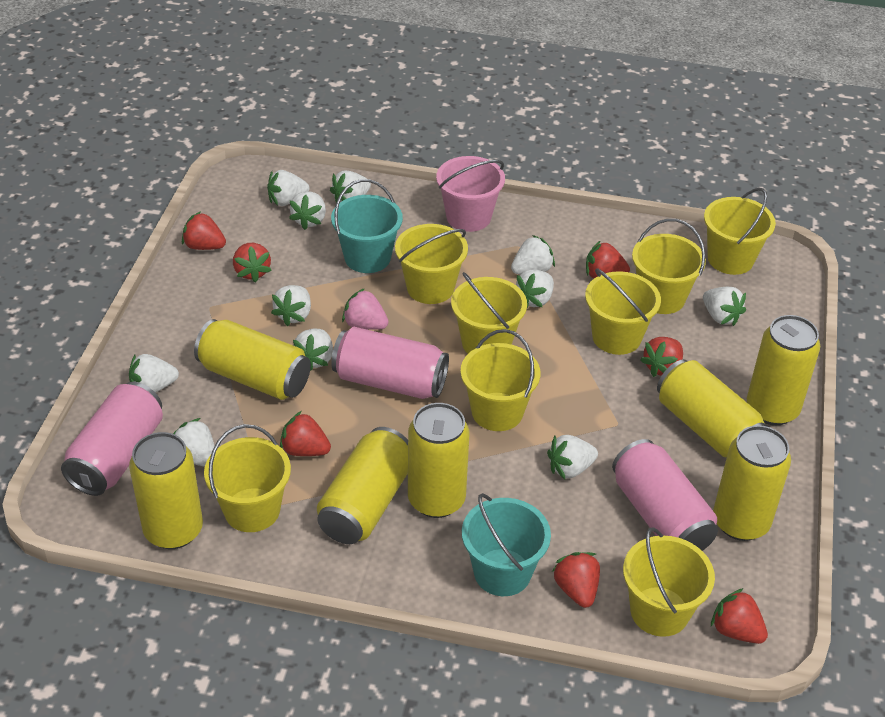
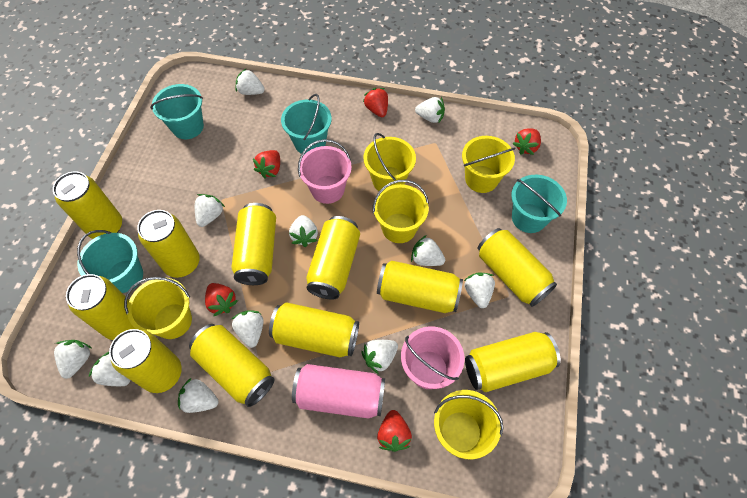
pink bucket: [436,156,505,232] = 1 -> [298,139,352,204] [401,326,465,389] = 2
pink can: [61,382,163,496] [331,327,449,399] [612,439,718,551] = 3 -> [292,364,385,419] = 1
pink strawberry: [342,288,389,330] = 1 -> none = 0
red strawberry: [182,211,226,250] [233,243,272,283] [280,411,331,456] [552,552,600,608] [586,240,630,278] [640,337,683,377] [711,588,768,644] = 7 -> [205,283,238,316] [253,150,280,178] [363,88,388,117] [377,410,412,452] [513,128,541,155] = 5
turquoise bucket: [331,179,403,273] [462,493,551,596] = 2 -> [77,230,143,293] [150,84,204,139] [281,94,332,155] [511,175,567,233] = 4
yellow bucket: [204,424,291,532] [395,224,468,304] [451,272,527,354] [460,329,540,431] [585,268,661,355] [623,527,715,637] [632,219,706,314] [704,188,776,275] = 8 -> [124,277,192,339] [363,133,416,191] [373,180,429,243] [434,390,503,459] [462,136,516,193] = 5
yellow can: [129,432,203,549] [194,319,311,400] [317,427,408,544] [408,403,469,518] [657,359,768,458] [713,425,791,541] [747,315,820,425] = 7 -> [53,171,122,239] [66,274,135,340] [109,329,182,393] [137,210,200,278] [189,324,274,407] [232,203,276,285] [269,302,359,357] [306,216,360,300] [377,260,463,313] [465,332,561,392] [478,228,557,307] = 11

